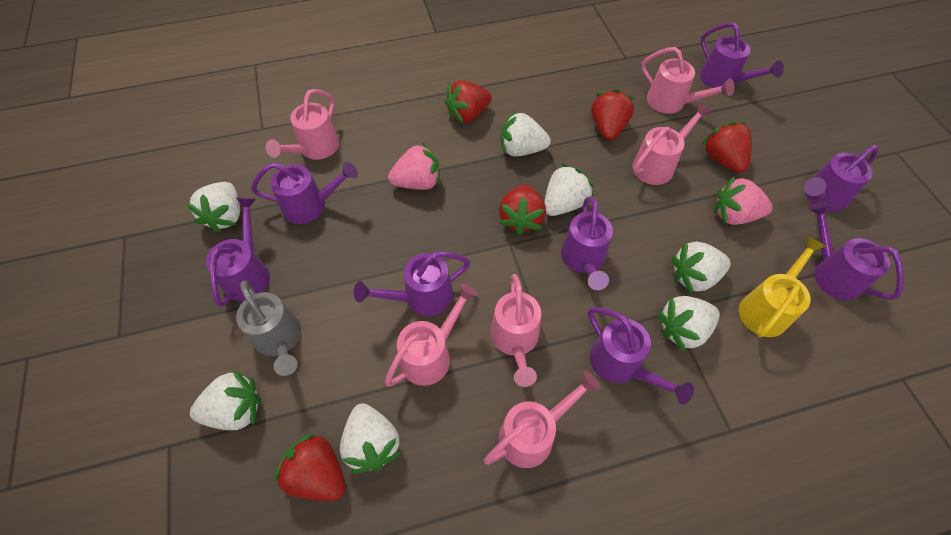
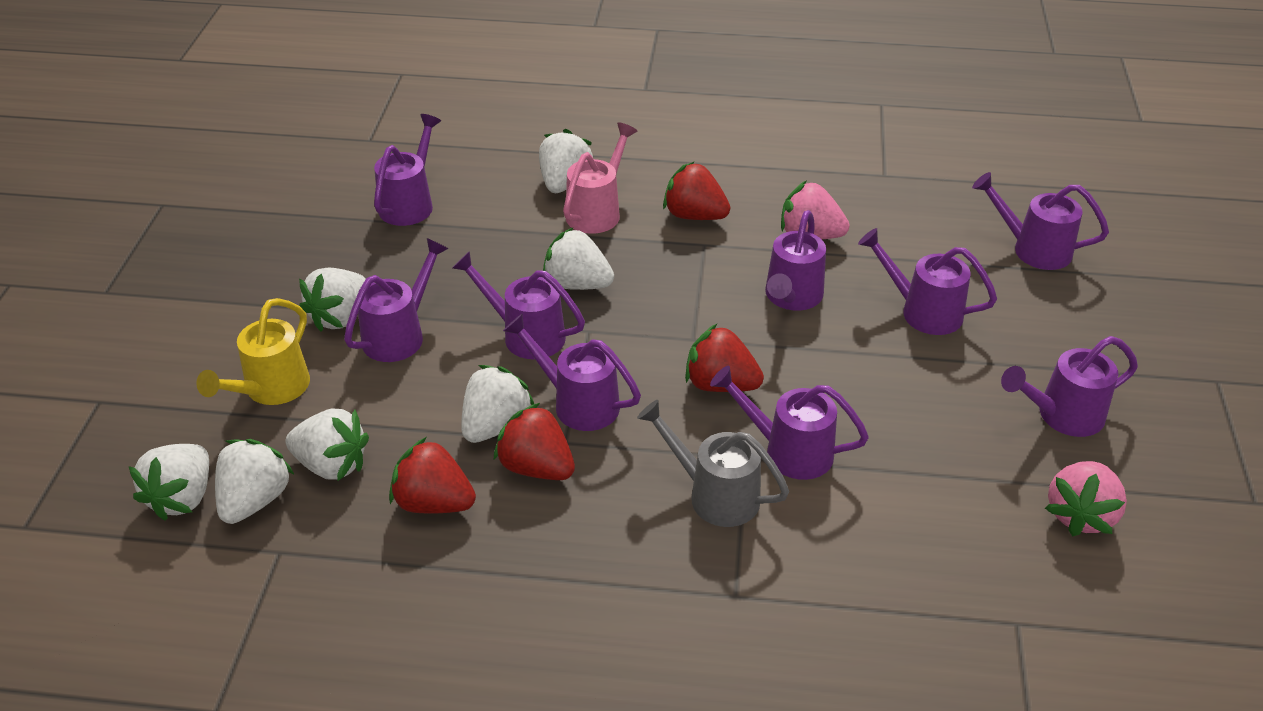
pink watering can: [266,89,339,160] [385,283,478,387] [484,371,601,468] [490,274,541,387] [632,102,712,185] [641,47,734,114] = 6 -> [563,123,637,234] = 1
purple watering can: [206,197,270,307] [251,162,358,224] [354,251,470,316] [561,196,613,290] [588,307,694,404] [700,22,784,88] [804,145,879,212] [808,201,904,300] = 8 -> [344,238,449,362] [374,114,441,226] [452,251,585,359] [503,314,641,431] [710,366,869,480] [765,210,826,311] [858,228,997,335] [972,172,1109,270] [1001,336,1138,437] = 9
red strawberry: [274,433,346,501] [445,80,492,124] [499,185,546,235] [591,89,634,141] [702,121,752,173] = 5 -> [389,437,476,514] [494,403,575,480] [663,161,731,220] [685,324,764,392] = 4

